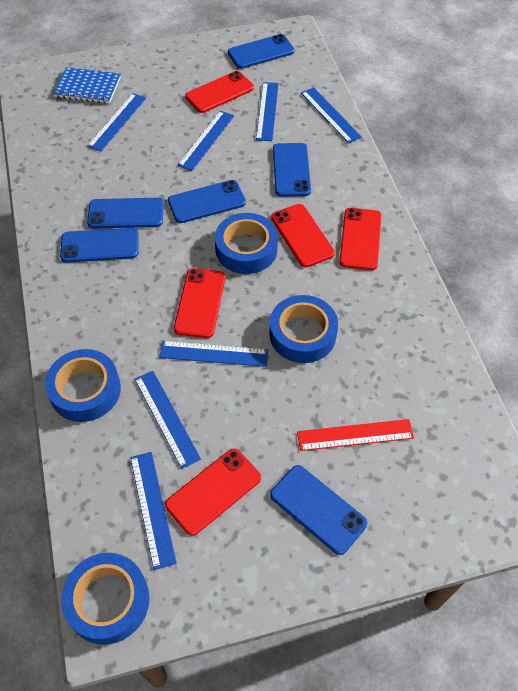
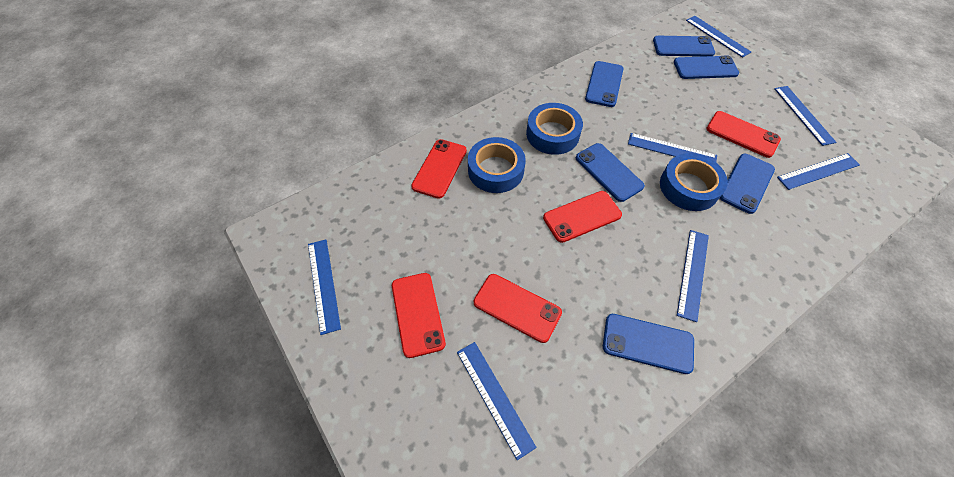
blue notebook: [53,67,121,104] = 1 -> none = 0
blue tape: [45,349,121,422] [61,553,149,645] [215,213,278,274] [270,295,338,363] = 4 -> [468,137,526,193] [526,103,583,155] [660,153,728,211] = 3
red ruler: [297,419,414,451] = 1 -> none = 0

